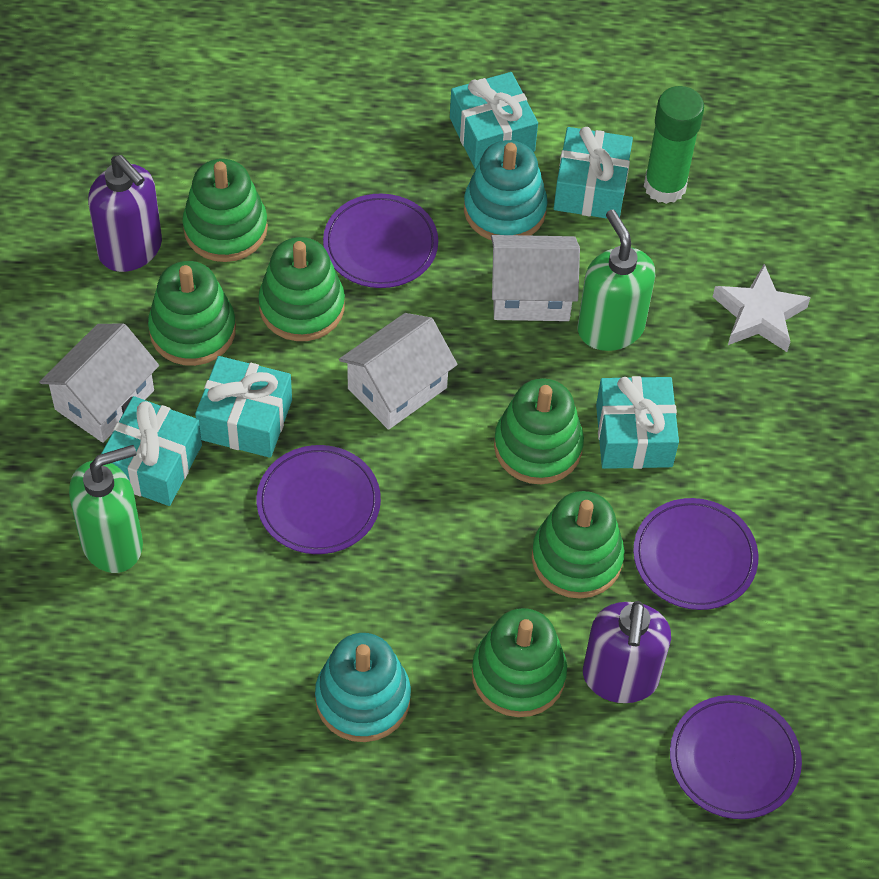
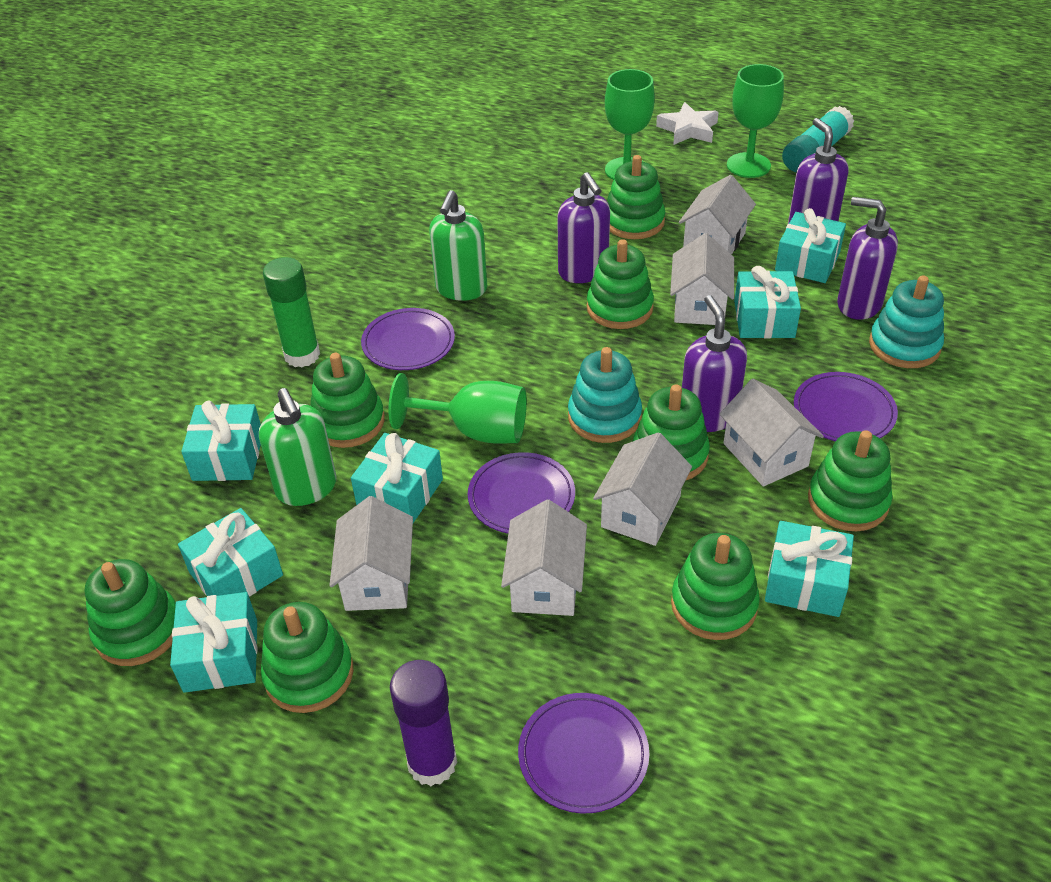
green goblet: none = 0 -> [389,373,527,444] [605,69,655,180] [727,64,784,178] = 3
green stacking toy: [148,261,236,366] [183,159,268,262] [258,237,345,341] [472,608,567,717] [494,378,584,484] [532,491,625,599] = 6 -> [85,559,176,666] [261,602,353,713] [311,353,385,448] [587,239,654,329] [607,155,665,239] [633,384,710,481] [671,533,760,640] [808,430,893,531] = 8
purple glue stick: none = 0 -> [390,660,457,786] = 1
purple soap dispenser: [88,155,162,272] [583,601,671,703] = 2 -> [557,172,610,283] [682,295,747,432] [788,118,849,224] [837,197,898,320] = 4
turquoise gift: [101,396,202,506] [195,356,292,458] [450,72,538,169] [554,127,633,218] [596,376,679,469] = 5 -> [170,592,257,693] [178,508,283,597] [181,400,261,481] [351,433,443,523] [734,266,801,338] [765,521,854,617] [775,208,846,283] = 7
turquoise glue stick: none = 0 -> [782,106,854,172] = 1
white house: [39,324,159,443] [339,313,458,430] [491,235,580,321] = 3 -> [329,496,413,611] [501,500,587,616] [593,432,692,546] [670,233,734,325] [679,175,756,255] [720,379,824,487] = 6

